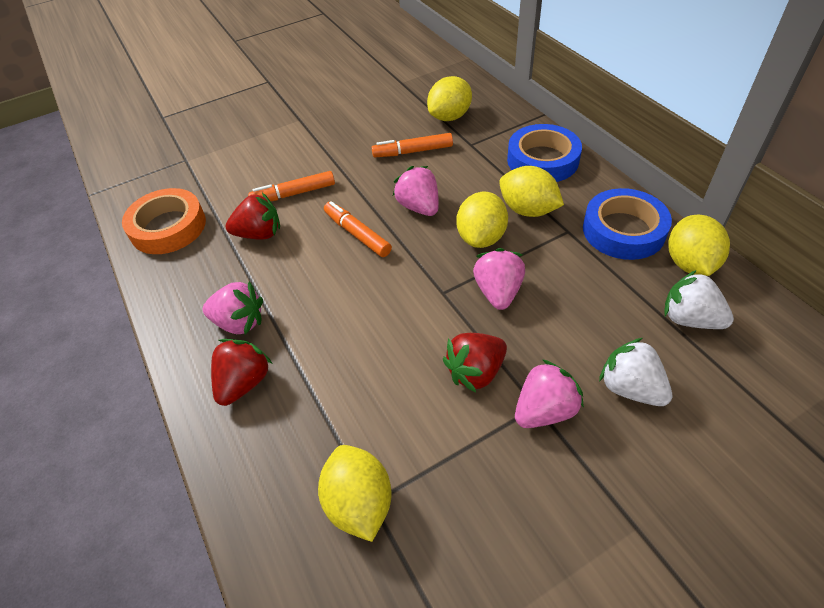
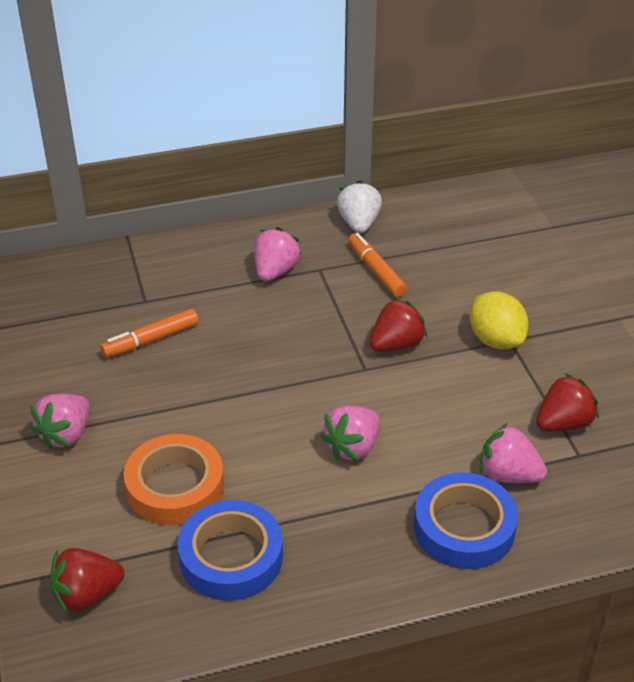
orange marker: [248,171,335,201] [324,201,392,257] [372,133,453,157] = 3 -> [100,309,199,358] [348,233,407,297] = 2
white strawberry: [599,338,672,406] [664,270,734,329] = 2 -> [337,180,382,233] = 1
yellow lemon: [318,445,391,542] [427,76,472,121] [457,192,508,248] [499,166,564,217] [669,215,730,276] = 5 -> [470,291,529,349] = 1

